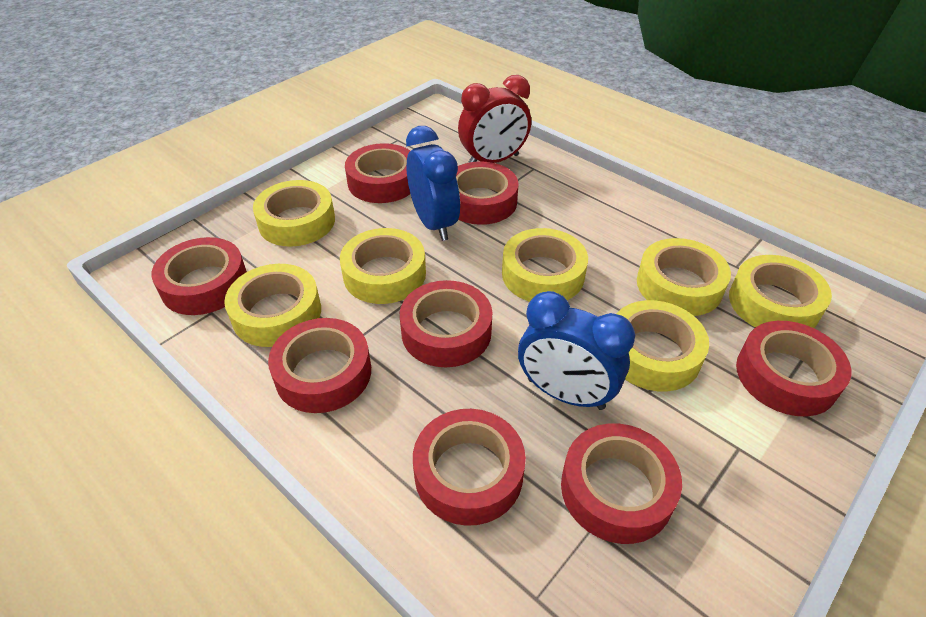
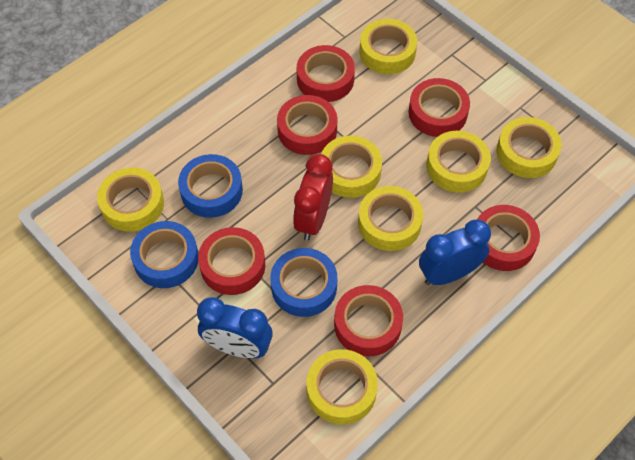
blue tape: none = 0 -> [130,221,198,288] [178,154,243,218] [270,248,337,317] = 3
red tape: [152,237,247,315] [268,318,371,413] [345,143,410,203] [400,280,492,367] [413,409,526,526] [456,162,519,225] [561,423,682,544] [736,321,852,416] = 8 -> [198,227,265,295] [277,95,337,155] [297,45,355,102] [334,285,403,356] [409,78,470,137] [477,205,540,271] = 6

